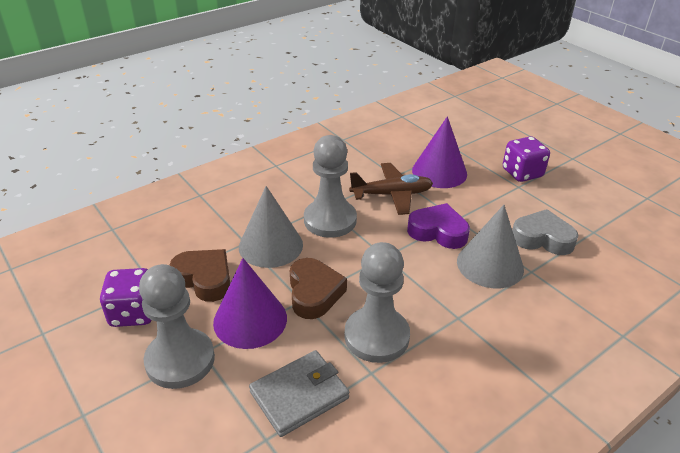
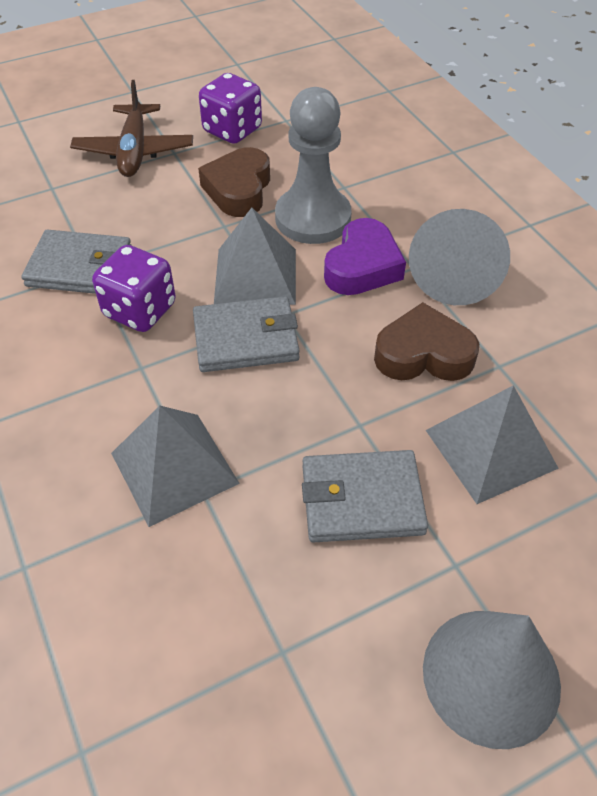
grey heart: [512,209,579,255] = 1 -> none = 0
grey pawn: [139,264,215,389] [304,135,357,238] [345,242,410,363] = 3 -> [275,87,352,244] = 1
grey pyramid: none = 0 -> [111,406,240,527] [214,208,296,305] [426,385,559,504] = 3
grey wallet: [249,350,349,437] = 1 -> [21,230,132,294] [193,296,300,372] [302,450,428,543] = 3
purple cone: [213,258,287,349] [412,116,467,188] = 2 -> none = 0

